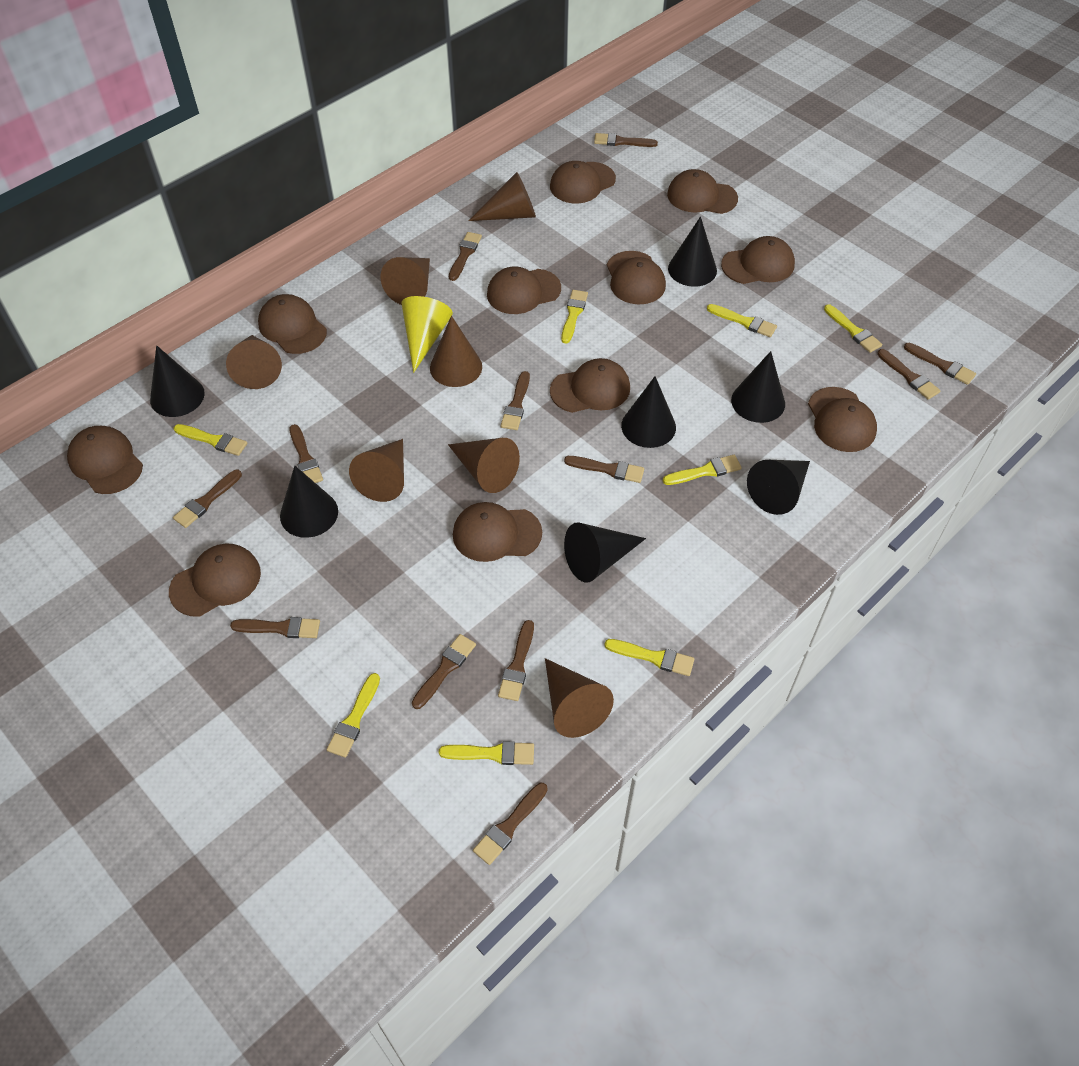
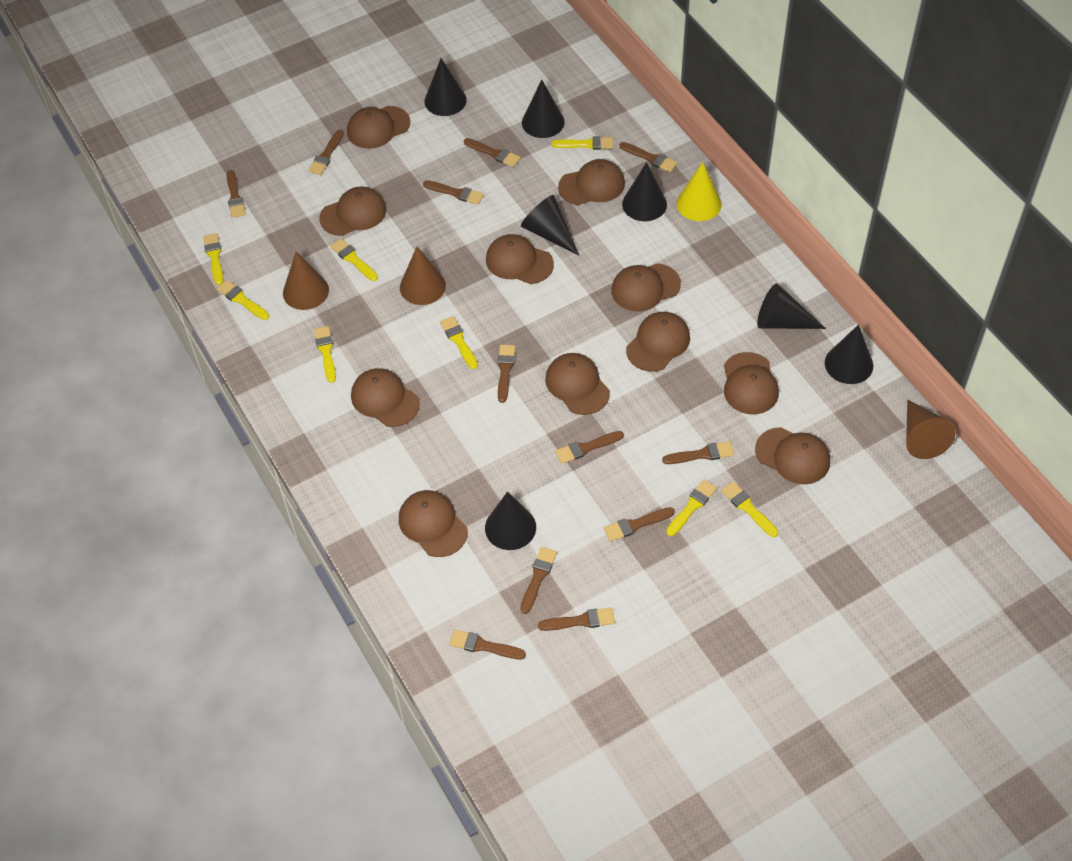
brown cone: [226,335,282,389] [349,439,404,502] [381,257,430,305] [430,316,482,387] [448,438,520,493] [469,172,536,221] [545,658,614,738] = 7 -> [283,251,329,310] [400,246,446,305] [906,400,956,459] = 3

